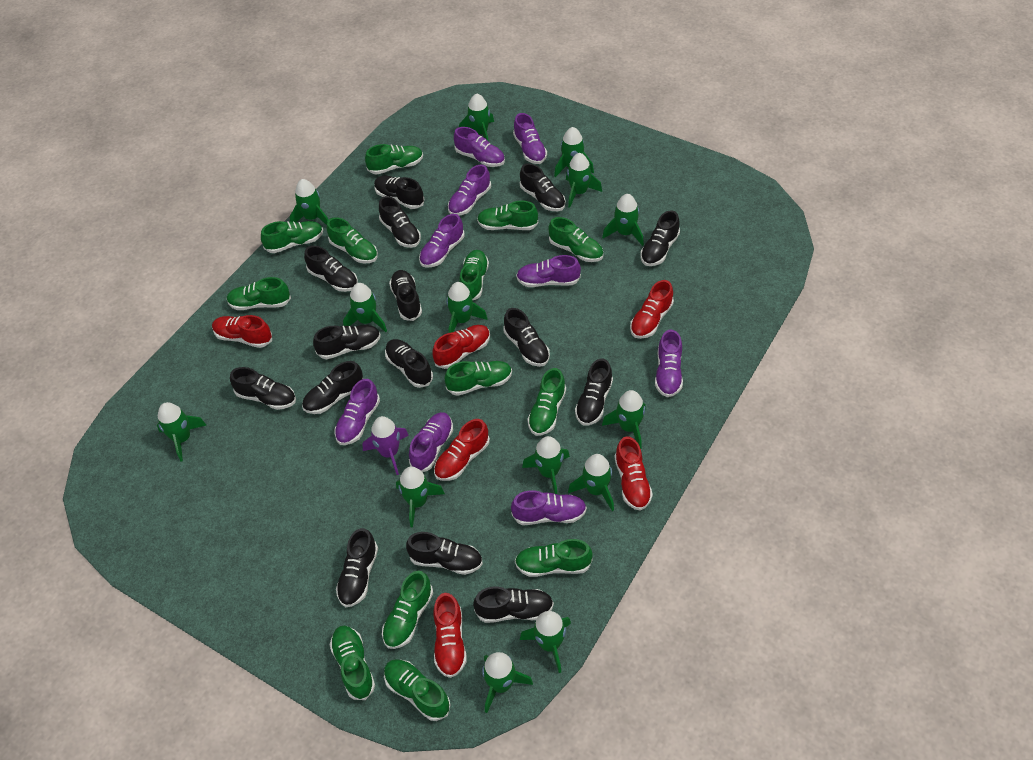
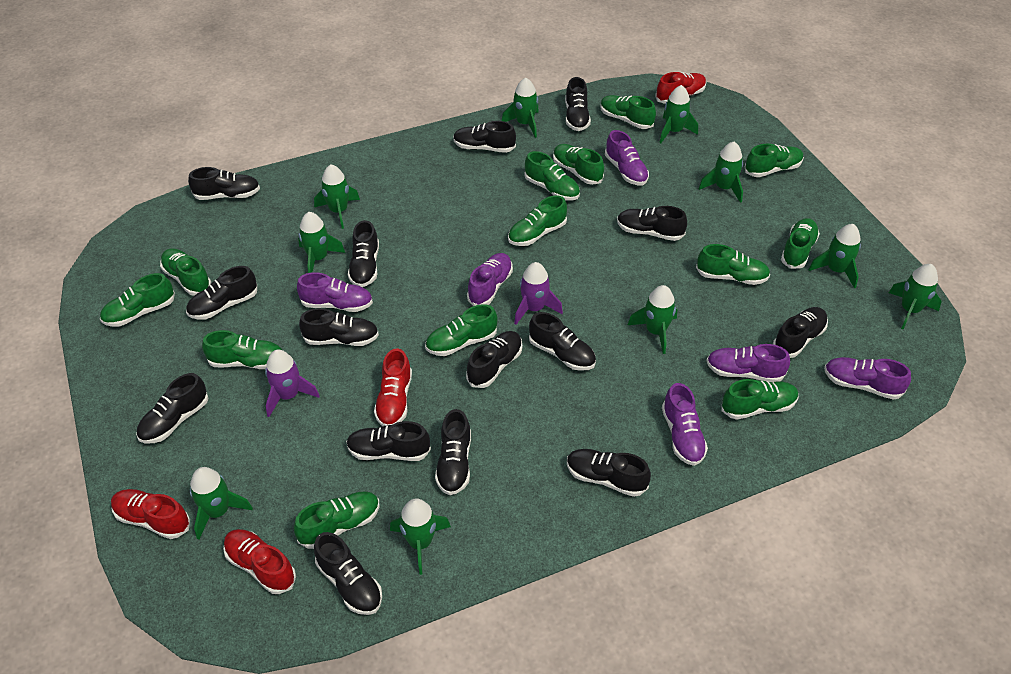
green rocket: [157,402,206,462] [290,179,328,225] [343,283,387,332] [396,466,445,528] [446,282,488,333] [459,93,494,142] [482,652,533,713] [520,611,571,673] [522,436,570,494] [554,127,594,177] [566,153,602,208] [568,454,614,511] [602,194,644,246] [602,390,646,449] = 14 -> [190,467,253,540] [298,212,345,273] [314,164,360,229] [390,498,451,575] [502,78,539,138] [628,285,677,354] [659,85,698,143] [698,142,743,203] [808,224,861,288] [889,264,942,329] = 10
purple rocket: [363,416,409,475] = 1 -> [265,349,320,417] [514,262,563,325] = 2
purple shoe: [334,379,380,445] [409,412,453,472] [419,214,465,268] [448,165,491,215] [454,127,505,167] [511,490,587,525] [513,113,547,164] [516,255,581,287] [655,330,683,397] = 9 -> [297,272,373,312] [467,253,513,306] [605,130,649,185] [662,383,708,466] [706,344,790,382] [824,357,911,400] = 6
red shoe: [212,315,272,348] [433,325,490,369] [433,593,467,678] [434,419,490,481] [614,437,653,511] [630,280,674,339] = 6 -> [111,489,190,539] [223,529,296,594] [374,348,412,426] [655,72,706,104] = 4

